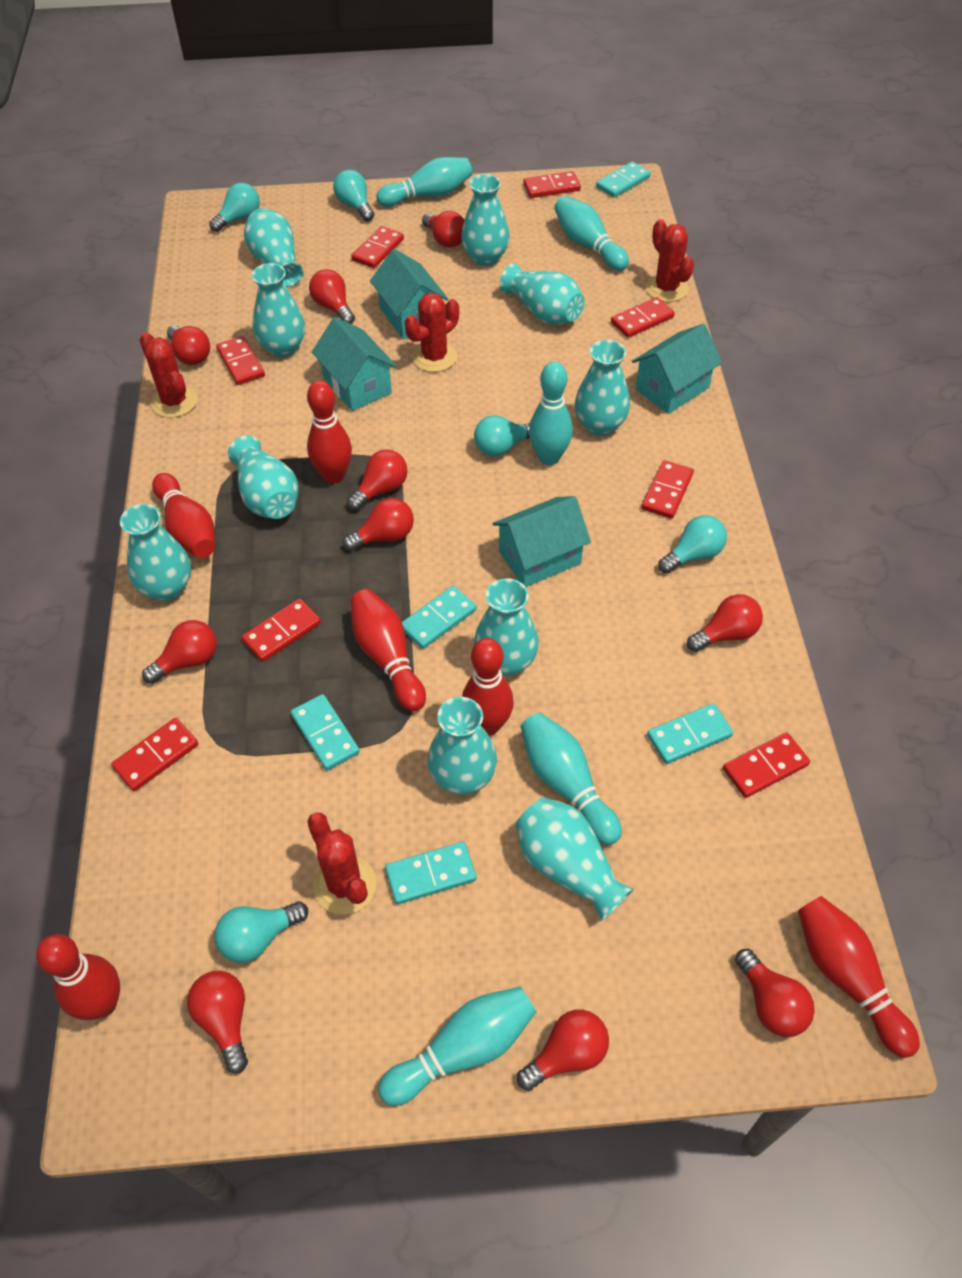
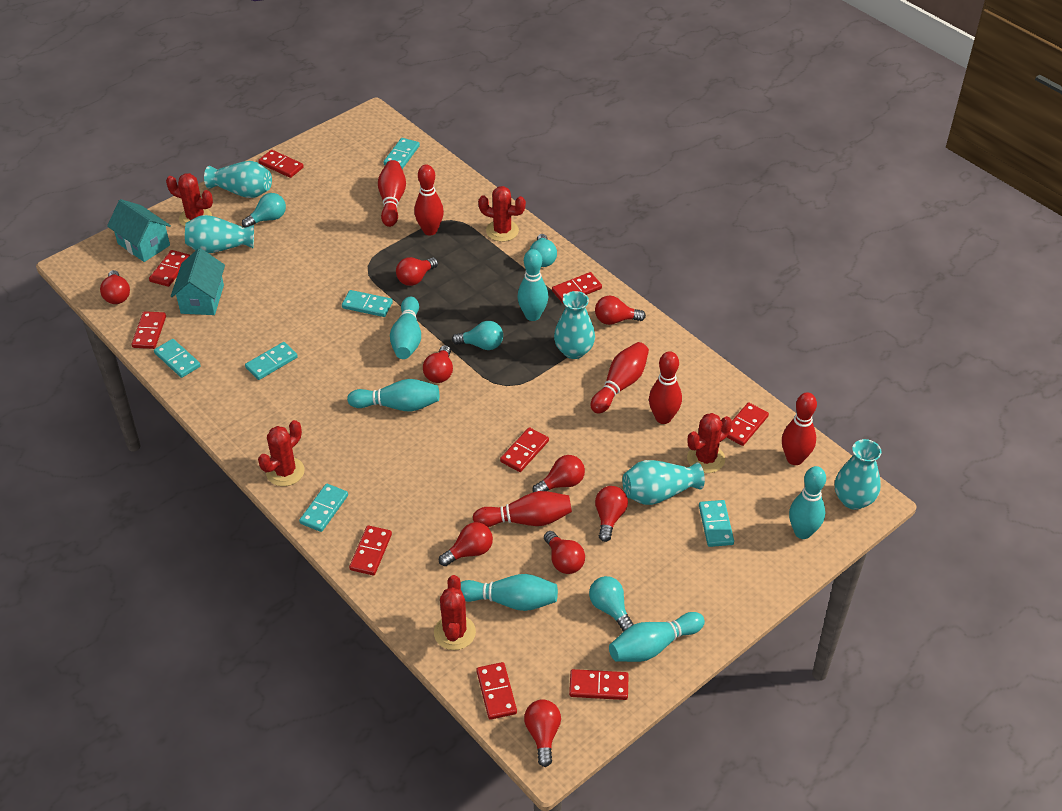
red cactus: [140,332,198,418] [307,813,376,915] [405,293,459,372] [646,219,694,302] = 4 -> [166,173,213,227] [258,420,305,486] [434,575,476,650] [478,186,526,242] [687,413,732,473] = 5
red domino: [111,718,198,791] [216,336,265,385] [241,598,321,662] [351,226,404,268] [523,171,581,198] [611,297,675,338] [641,460,694,519] [723,732,810,798] = 8 -> [132,311,166,349] [149,250,190,287] [258,150,304,178] [349,526,392,575] [477,662,517,720] [500,427,549,472] [552,272,602,304] [569,669,629,700] [726,403,769,446] = 9
red light bulb: [142,620,217,684] [167,325,210,365] [187,971,248,1074] [309,269,355,324] [343,498,414,551] [347,449,408,511] [422,211,464,248] [517,1010,609,1091] [687,594,763,652] [735,949,815,1037] = 10 -> [100,270,130,304] [396,257,438,286] [423,345,453,383] [439,522,493,566] [524,699,561,767] [532,455,585,492] [544,531,585,574] [595,296,646,325] [595,486,628,542] = 9
turquoise bowling pin: [376,157,472,207] [378,986,536,1106] [521,713,622,845] [529,362,573,465] [554,196,629,271] = 5 -> [347,379,439,411] [390,297,421,359] [461,574,558,611] [517,249,548,321] [609,612,705,662] [789,466,826,539] = 6
turquoise domino: [291,694,360,770] [385,842,476,904] [402,586,476,649] [596,162,650,198] [647,703,733,764] = 5 -> [154,339,201,378] [245,342,298,380] [299,484,348,532] [342,290,393,317] [384,138,420,169] [699,500,734,547] = 6
turquoise house: [312,317,397,411] [370,249,448,339] [492,496,591,587] [632,324,722,414] = 4 -> [107,199,171,262] [171,248,225,315] = 2
turquoise light bulb: [209,183,260,232] [214,901,308,963] [333,170,374,221] [474,415,530,457] [658,515,727,574] = 5 -> [242,193,286,228] [452,321,503,350] [530,234,557,267] [589,576,634,632] = 4
turquoise vase: [120,504,191,601] [228,435,299,519] [244,208,304,287] [252,263,305,357] [428,697,497,795] [461,174,510,266] [474,578,539,676] [500,263,584,325] [516,797,634,921] [575,340,630,436] = 10 -> [185,215,254,253] [204,161,272,198] [554,291,595,359] [623,460,705,505] [835,439,882,510] = 5

